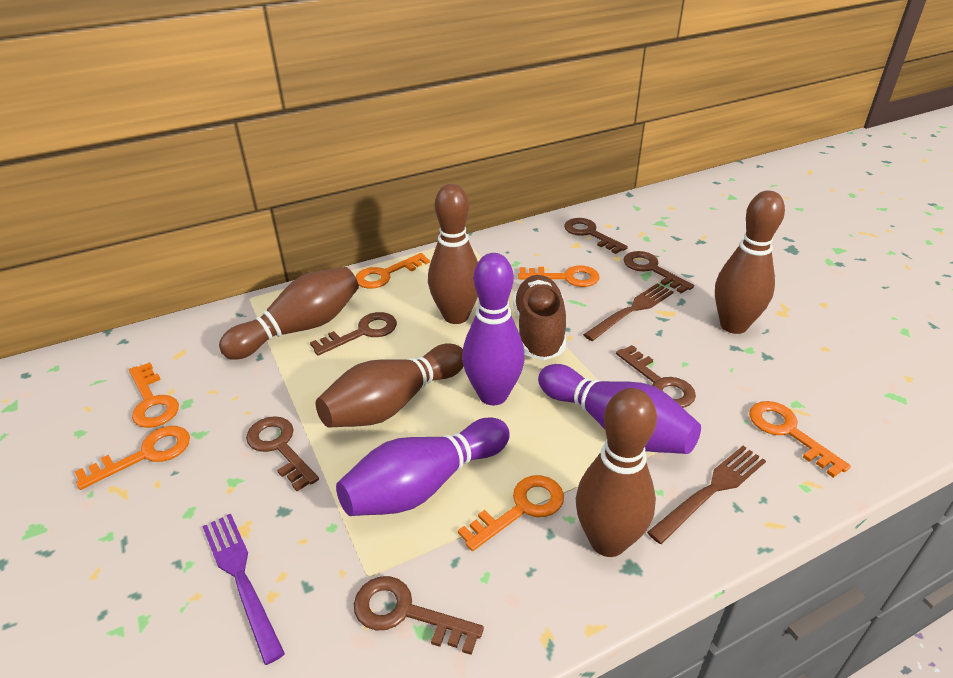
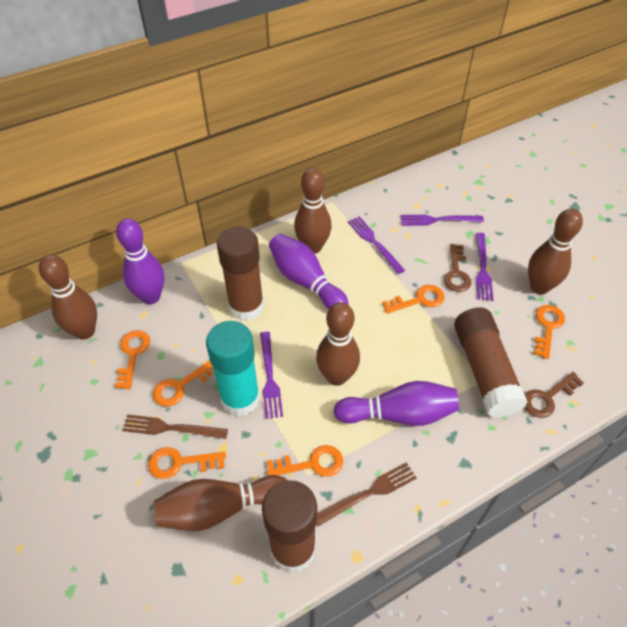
brown glue stick: none = 0 -> [217,226,264,321] [262,480,317,573] [454,307,528,418] = 3
brown key: [246,416,319,491] [310,312,397,356] [354,576,484,655] [564,218,628,254] [616,345,696,408] [623,251,694,293] = 6 -> [444,244,471,292] [524,372,584,418] = 2
brown shoe: [513,275,566,360] = 1 -> none = 0
purple fork: [202,514,285,665] = 1 -> [260,332,283,419] [348,216,405,274] [401,215,484,226] [476,233,493,301] = 4
turquoise glue stick: none = 0 -> [206,321,260,416] = 1

